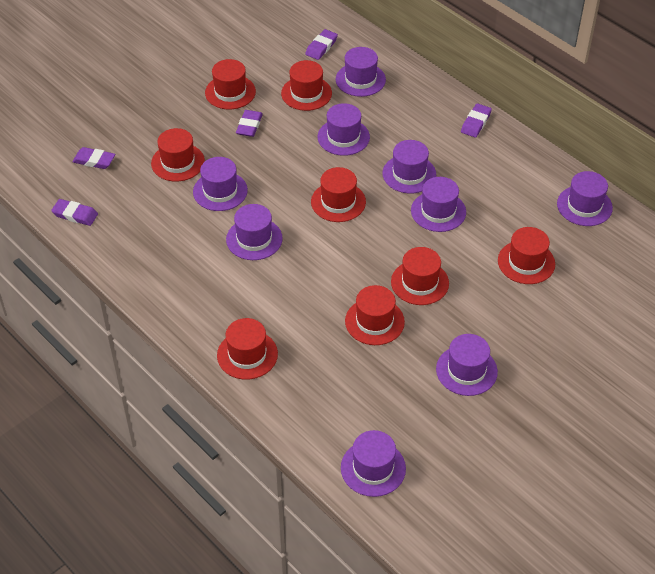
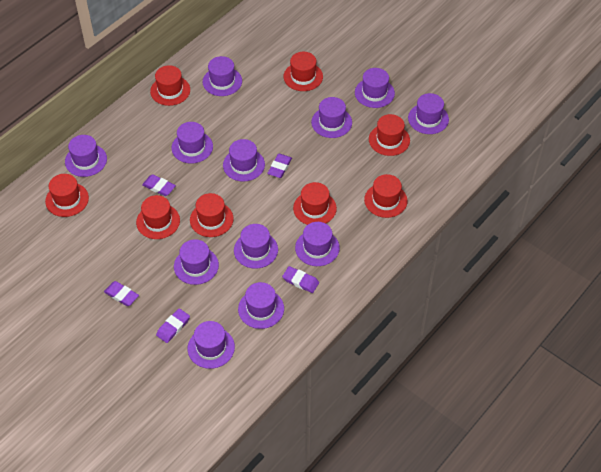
purple hat: [193,157,248,211] [226,204,283,260] [317,103,370,156] [336,47,386,97] [341,430,406,497] [382,140,436,193] [411,177,466,232] [436,334,498,396] [557,171,613,226] = 9 -> [65,135,107,177] [172,122,213,163] [174,239,219,285] [188,321,235,369] [203,56,242,96] [223,139,265,182] [234,224,278,268] [238,282,284,329] [295,222,340,266] [311,97,352,138] [355,68,395,108] [408,93,449,134] = 12

